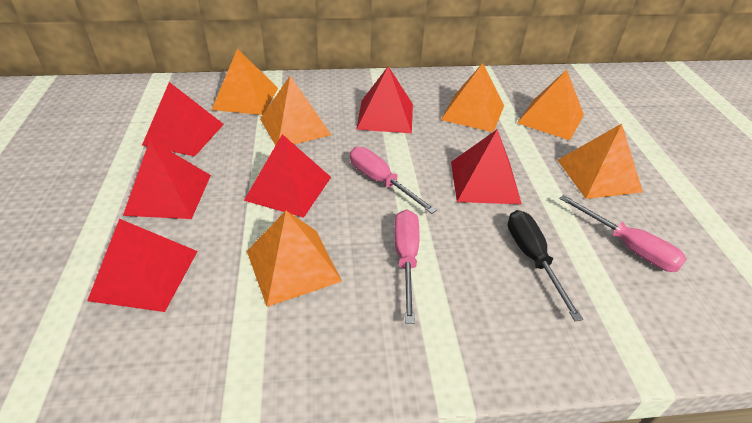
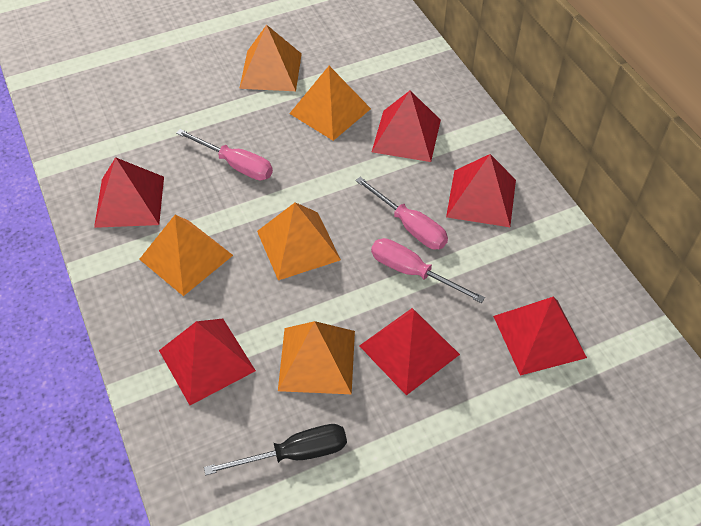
orange pyramid: [212,49,278,115] [247,211,342,307] [260,76,331,146] [441,63,504,132] [517,70,584,140] [558,123,643,199] = 6 -> [139,215,233,296] [239,25,302,91] [257,202,341,280] [278,321,355,394] [289,66,371,141] = 5

